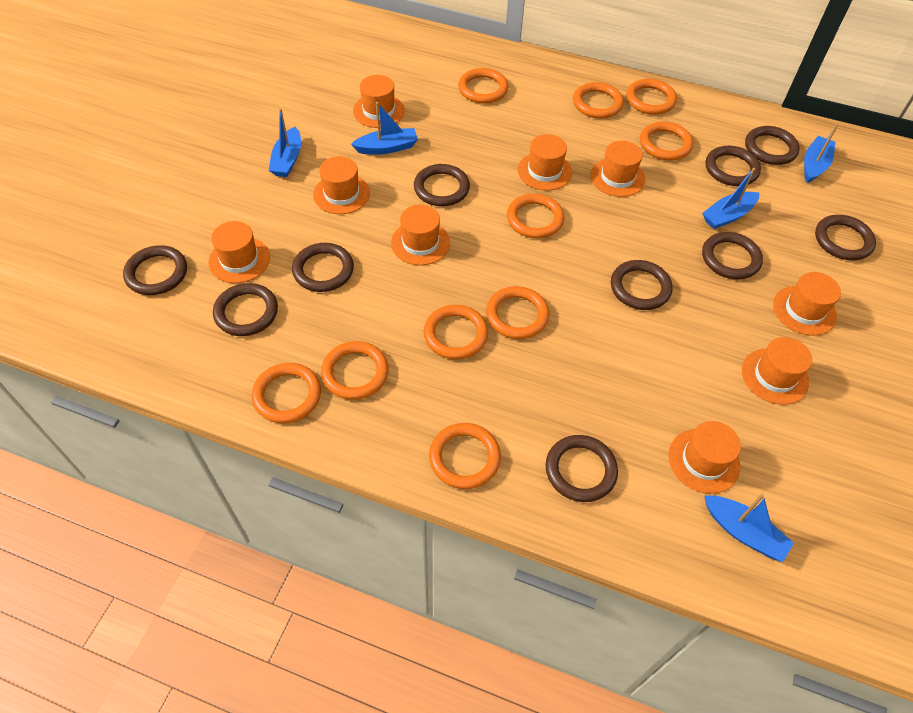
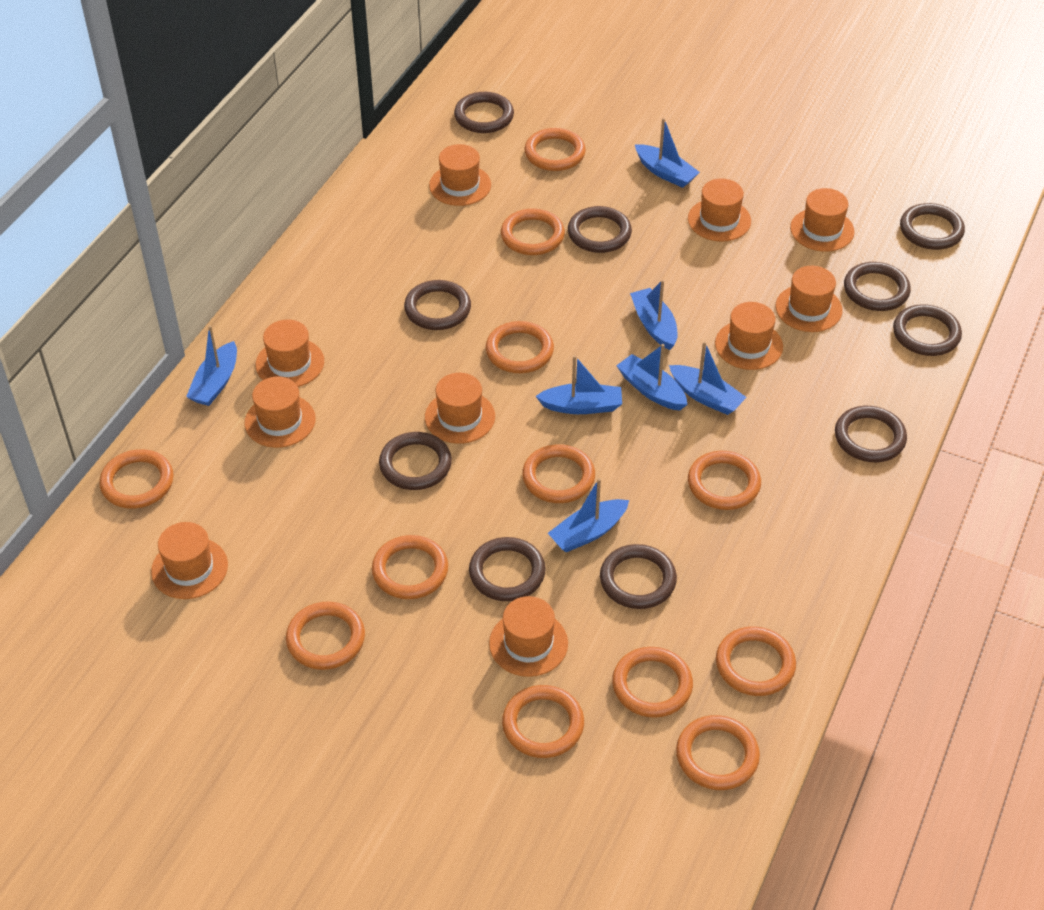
blue boat: [269,108,301,177] [351,102,418,155] [702,168,759,229] [704,494,794,562] [804,124,838,183] = 5 -> [186,325,237,406] [535,355,622,414] [548,478,629,552] [616,344,688,411] [630,280,678,350] [635,118,700,188] [669,341,747,415] = 7
orange hat: [209,221,270,283] [313,156,370,214] [353,75,405,128] [391,205,450,265] [518,134,572,190] [590,140,645,197] [668,421,741,494] [742,337,812,405] [773,272,841,336] = 9 -> [151,522,228,599] [245,377,316,448] [255,319,324,387] [425,373,495,444] [429,144,491,206] [489,596,568,677] [688,178,751,242] [715,302,783,370] [776,266,843,332] [790,188,855,252] = 10
orange ring: [252,363,321,423] [321,341,389,400] [424,305,488,359] [429,423,501,489] [458,68,509,103] [486,286,549,339] [507,194,565,238] [573,82,624,118] [626,79,677,115] [640,121,693,161] = 10 -> [99,449,174,509] [286,602,365,670] [372,535,448,599] [486,321,554,373] [501,208,565,255] [502,685,584,758] [522,444,595,503] [524,128,586,171] [612,647,693,718] [676,715,760,790] [688,451,761,510] [716,626,796,696] = 12

